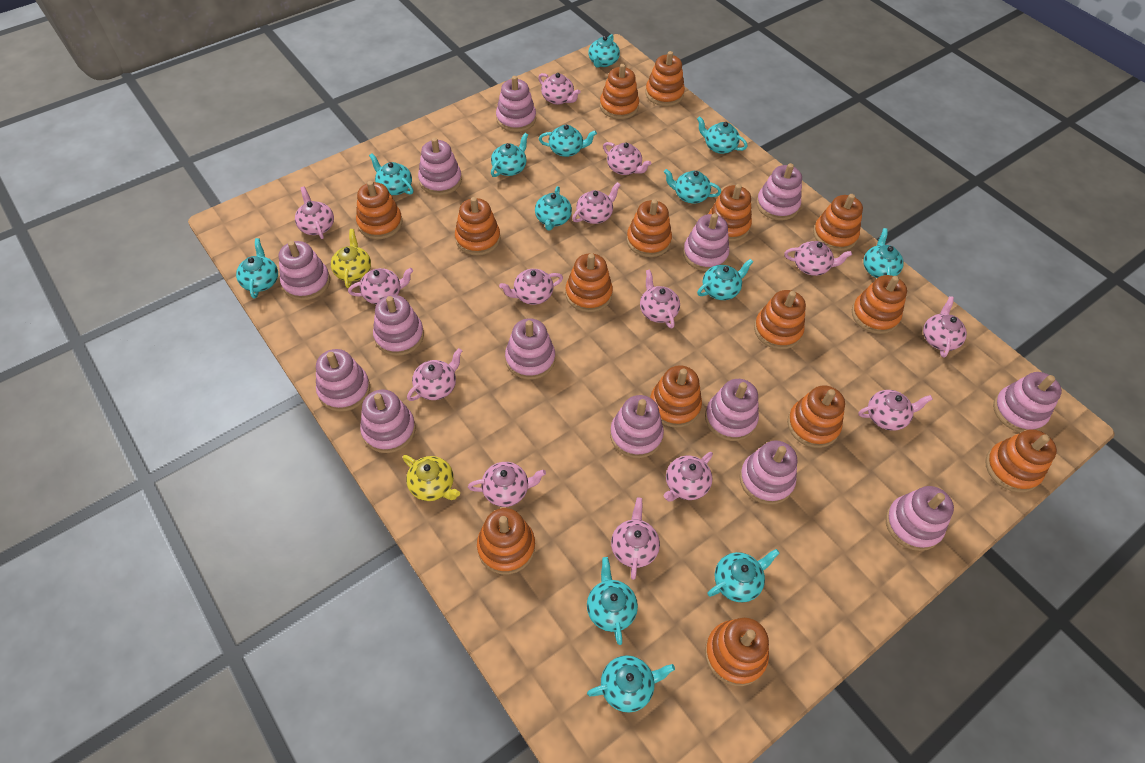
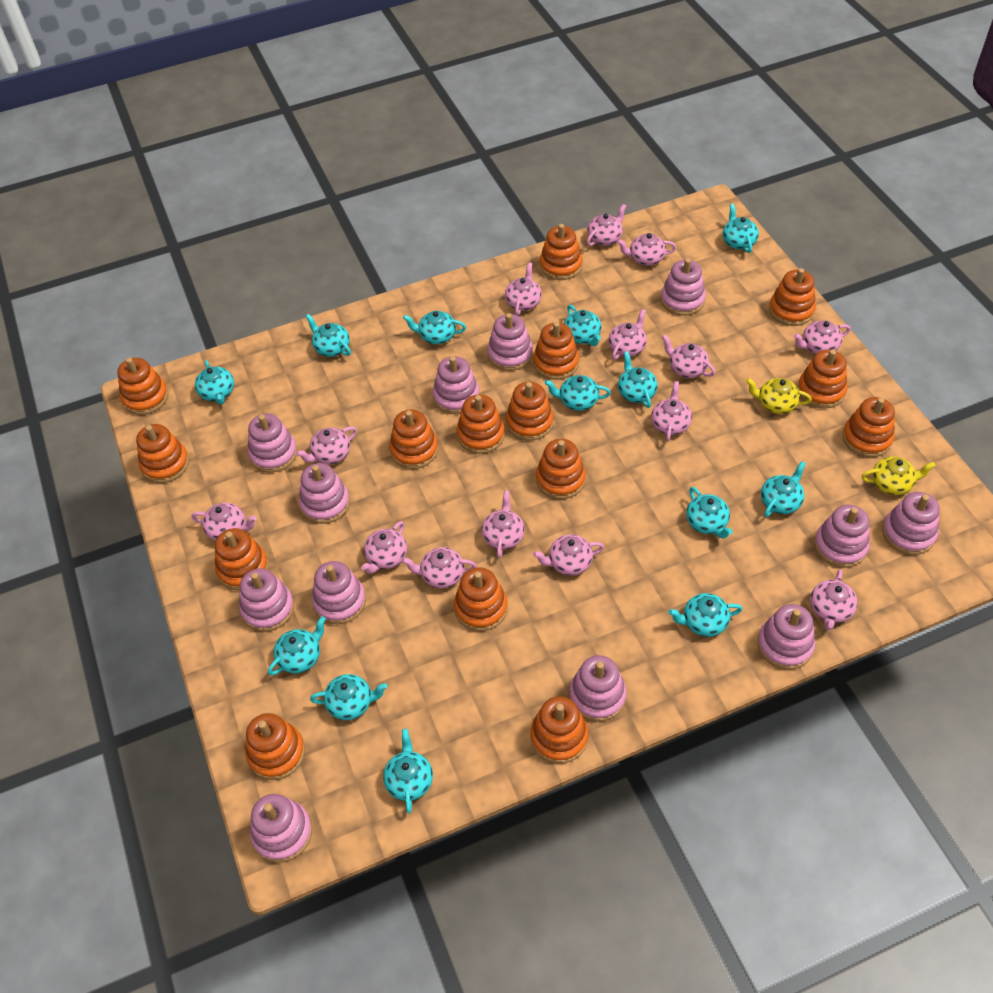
pink stacking toy: [279,241,330,300] [316,349,370,412] [360,389,416,453] [373,295,424,356] [418,138,462,195] [496,76,536,132] [505,318,555,380] [610,395,664,458] [683,213,729,271] [705,379,759,441] [739,440,797,505] [756,163,802,221] [885,486,954,551] [993,372,1062,433] = 14 -> [239,568,294,632] [248,414,297,473] [250,794,312,863] [299,463,350,524] [312,561,366,624] [433,356,480,414] [487,313,533,371] [569,655,627,722] [661,258,706,316] [757,604,815,670] [814,505,870,568] [882,492,940,555] = 12

